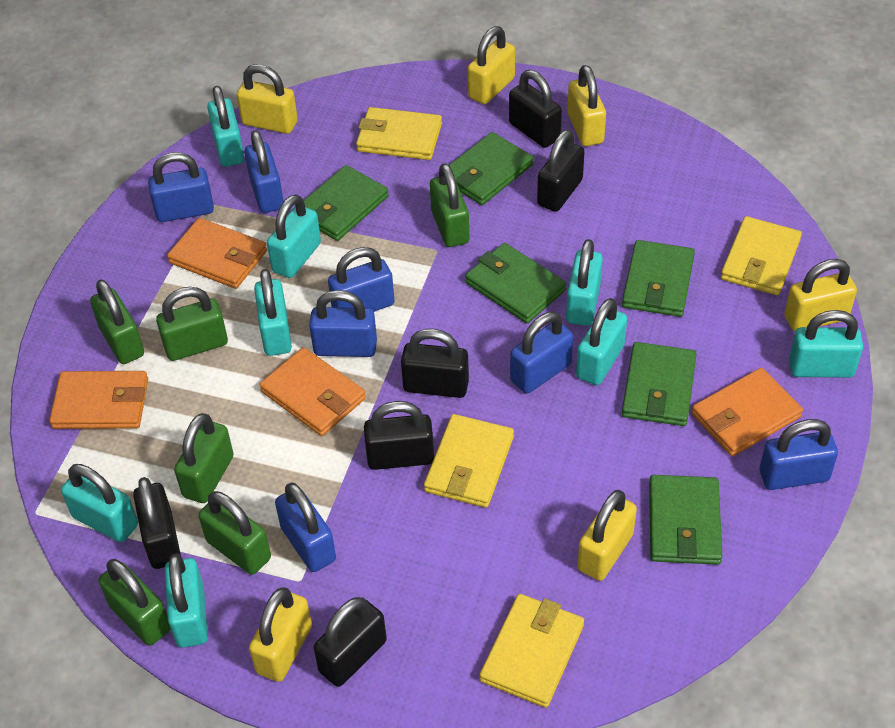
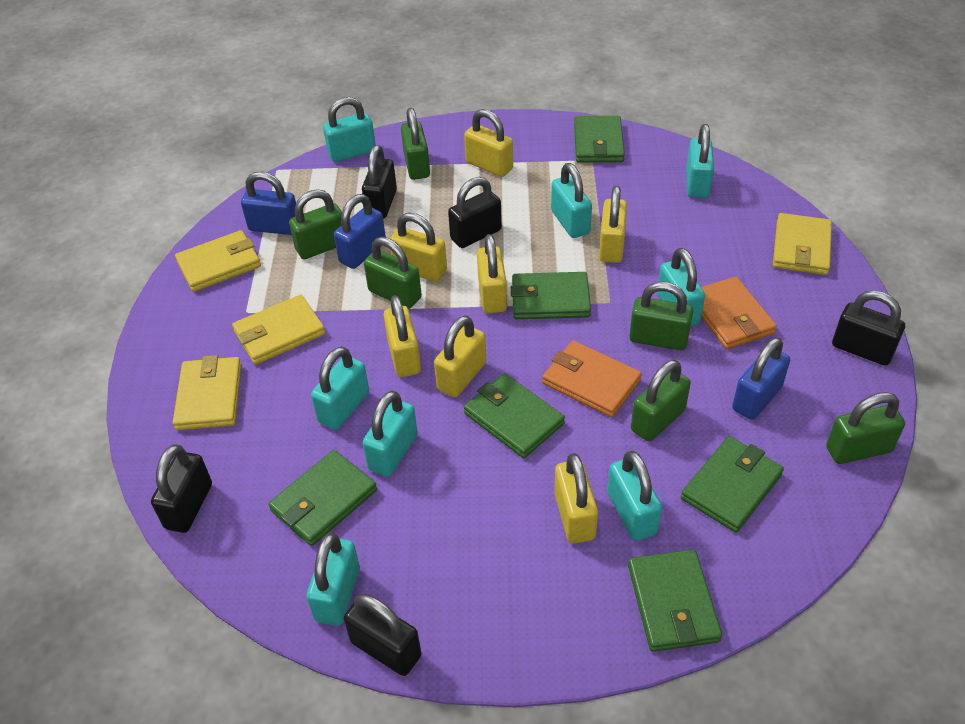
black padlock: [133,477,181,569] [313,597,387,687] [364,401,434,470] [401,329,469,398] [509,70,562,148] [537,129,585,212] = 6 -> [151,444,212,533] [344,594,421,676] [362,145,397,219] [448,177,502,248] [832,290,905,366] = 5
blue padlock: [148,152,214,222] [244,130,284,213] [275,482,336,572] [309,290,377,357] [328,247,395,312] [510,312,573,394] [760,419,838,490] = 7 -> [241,172,296,235] [334,194,386,269] [732,337,790,420] = 3
orange wallet: [49,371,148,429] [167,218,267,289] [259,347,366,436] [691,368,803,456] = 4 -> [542,340,642,417] [701,276,777,349] = 2
yellow padlock: [236,64,298,134] [249,587,312,682] [468,26,515,104] [567,65,606,146] [577,490,637,581] [784,259,857,332] = 6 -> [384,295,421,377] [390,213,447,282] [434,316,486,397] [464,109,513,177] [477,234,507,313] [554,453,598,544] [599,186,627,263] = 7

